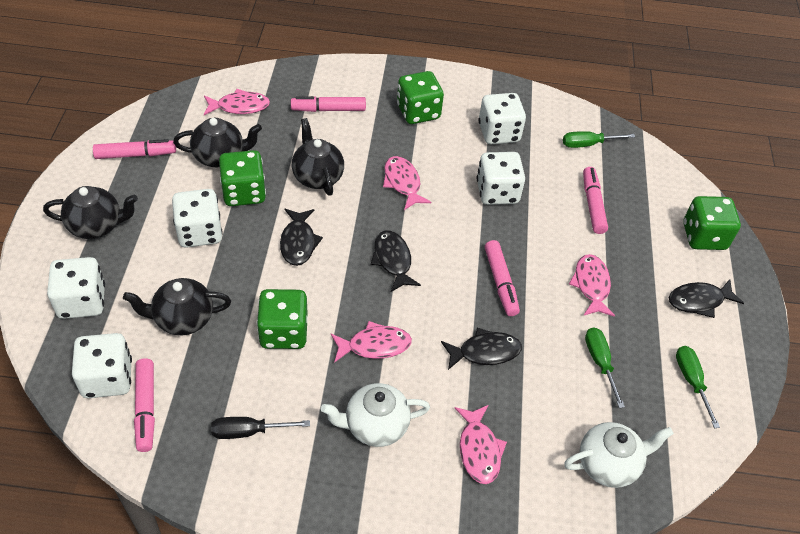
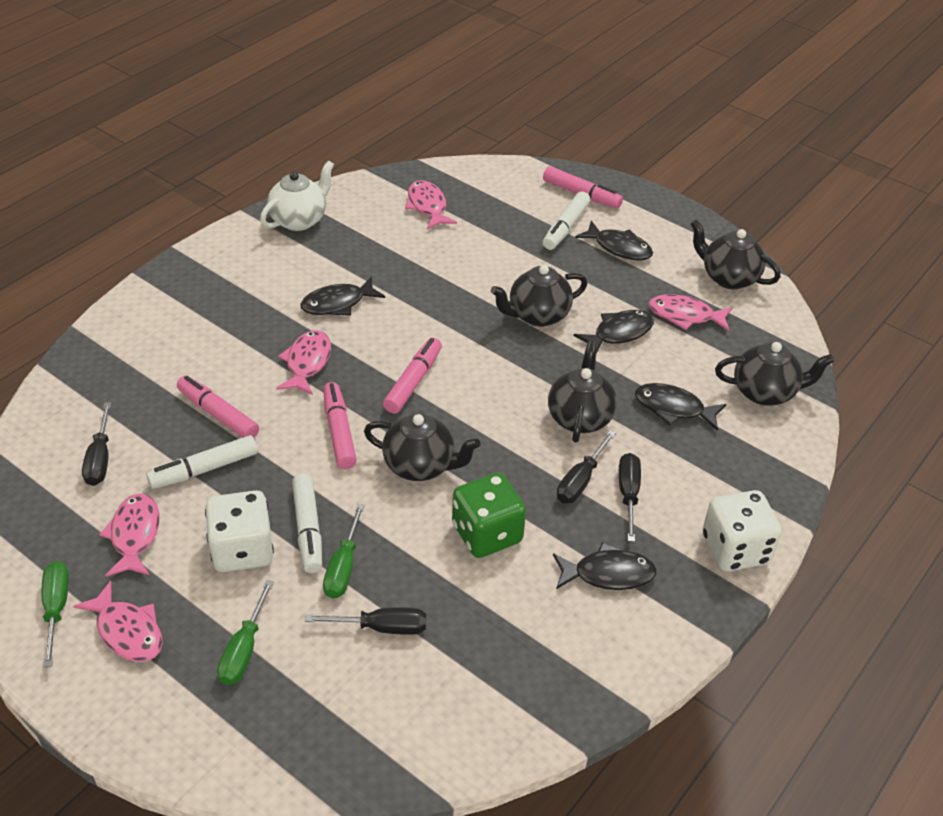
black fish: [280,209,323,266] [371,230,421,292] [441,328,522,370] [669,279,744,318] = 4 -> [300,276,385,316] [553,543,657,590] [573,310,654,353] [575,221,653,261] [635,383,726,431] = 5
black screwdriver: [211,417,310,439] = 1 -> [82,402,111,486] [305,607,426,635] [557,430,616,504] [619,453,641,542] = 4
black teapot: [43,186,138,239] [123,278,231,335] [173,118,262,167] [292,118,344,196] = 4 -> [364,413,481,481] [491,265,587,327] [548,341,617,442] [690,220,781,289] [715,342,834,406] = 5
green dice: [219,150,266,206] [257,289,308,349] [397,71,444,124] [684,196,741,250] = 4 -> [452,473,526,558] = 1
pink marker: [93,139,176,159] [134,358,155,452] [291,96,366,112] [485,240,520,316] [583,167,608,234] = 5 -> [177,376,259,438] [323,382,357,469] [383,338,442,414] [543,166,623,209] = 4
white dice: [47,257,105,319] [72,333,132,398] [172,189,223,248] [477,152,525,205] [478,93,526,144] = 5 -> [205,490,274,572] [703,490,782,571] = 2
white marker: none = 0 -> [146,435,258,489] [292,473,322,573] [543,191,590,250] = 3
white teapot: [321,383,430,447] [564,422,674,488] = 2 -> [260,161,334,231] = 1

